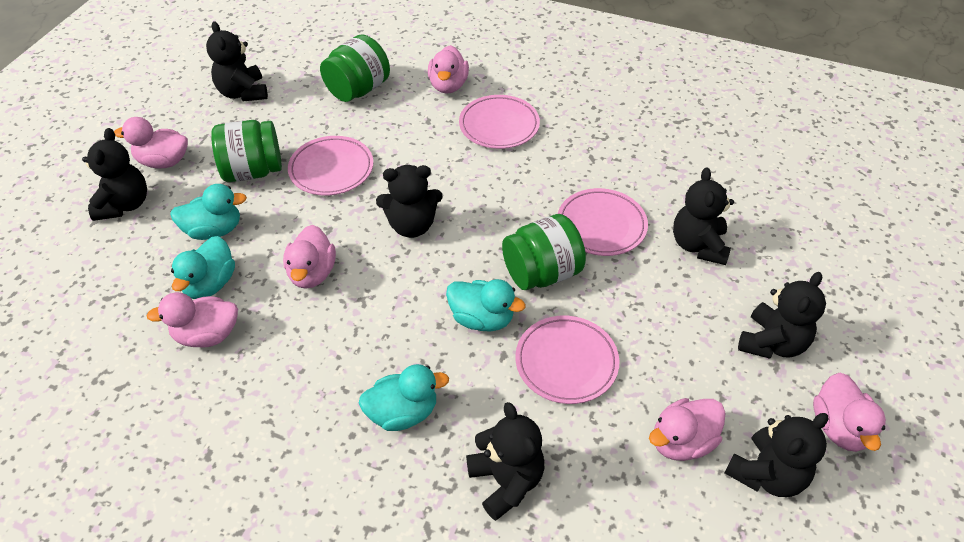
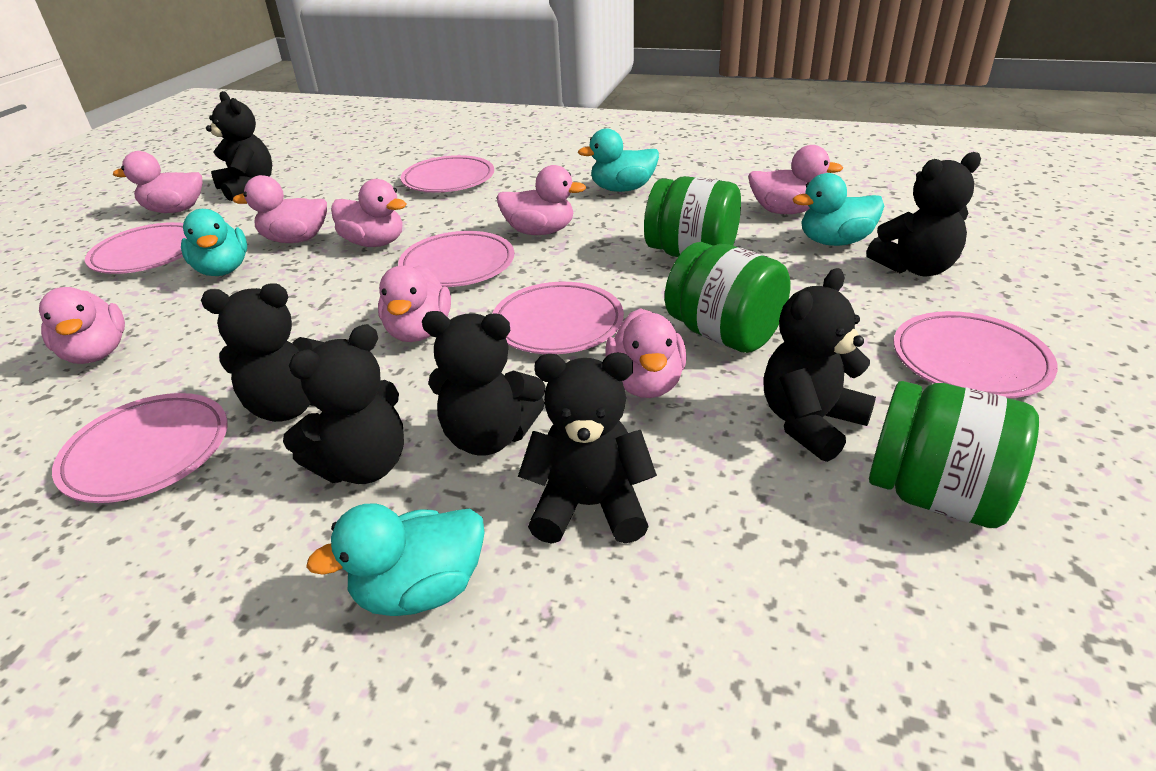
pink duck: [114,117,188,168] [147,292,238,348] [283,225,336,289] [428,45,469,93] [649,398,726,461] [813,373,886,452] = 6 -> [39,287,125,364] [113,151,203,213] [233,175,327,243] [331,179,406,247] [378,265,451,342] [497,165,586,235] [606,308,687,398] [748,145,843,214] = 8
pink plate: [288,136,373,196] [459,95,540,149] [515,316,619,404] [558,188,648,256] = 4 -> [52,393,228,503] [85,222,187,274] [398,231,514,287] [401,155,494,193] [492,282,624,354] [893,311,1058,398] = 6

